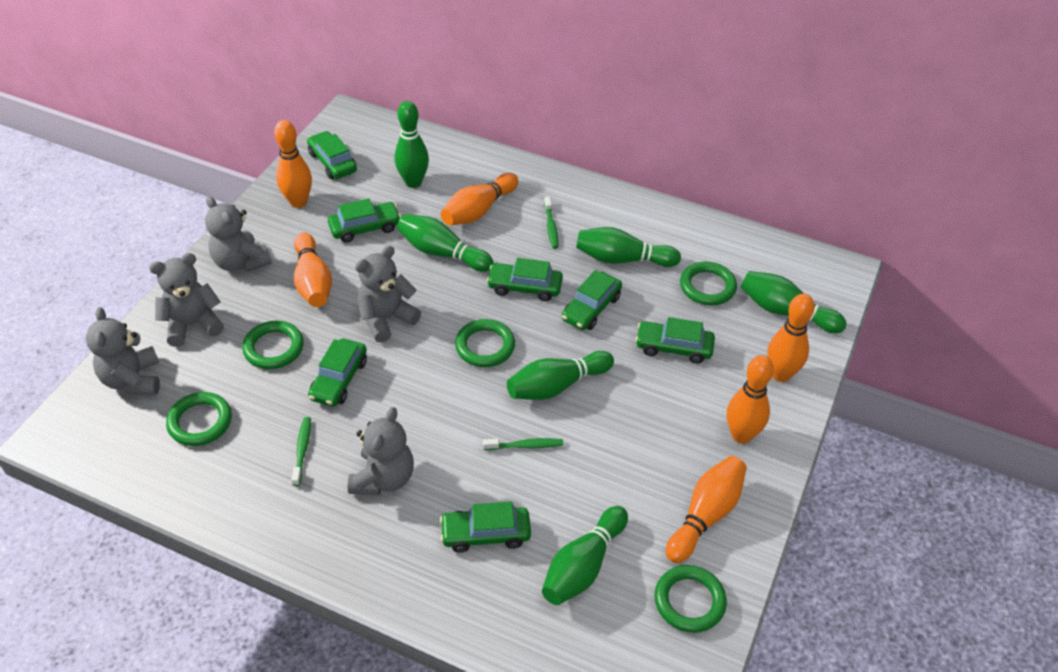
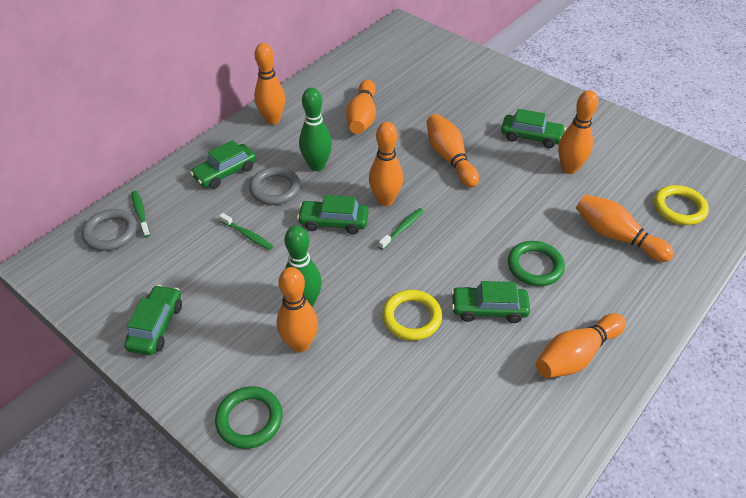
green bowling pin: [395,101,429,188] [397,214,493,272] [507,351,614,400] [542,506,628,605] [576,227,681,267] [741,271,847,333] = 6 -> [284,226,322,307] [299,88,332,171] = 2
green car: [307,131,357,179] [308,338,367,407] [328,198,401,243] [440,502,531,553] [486,258,563,301] [562,270,622,330] [635,317,715,364] = 7 -> [124,285,182,355] [190,140,256,189] [297,195,369,234] [451,281,530,323] [501,109,566,148] = 5
green ring: [166,392,232,446] [242,321,304,369] [455,319,515,367] [655,565,727,633] [680,262,737,305] = 5 -> [215,386,283,449] [508,241,565,286] = 2
grey ring: none = 0 -> [82,209,138,251] [249,167,301,205] = 2
grey teddy bear: [86,307,160,395] [149,253,224,347] [205,196,272,272] [348,407,414,495] [355,246,421,342] = 5 -> none = 0
orange bowling pin: [274,120,312,208] [294,233,332,307] [441,173,519,225] [666,456,747,563] [727,355,774,444] [767,294,815,382] = 6 -> [254,43,285,125] [277,267,318,353] [346,80,376,134] [369,122,403,206] [427,114,479,187] [536,313,626,378] [558,90,598,174] [576,194,674,262] = 8
yellow ring: none = 0 -> [382,290,442,341] [654,185,709,225] = 2

